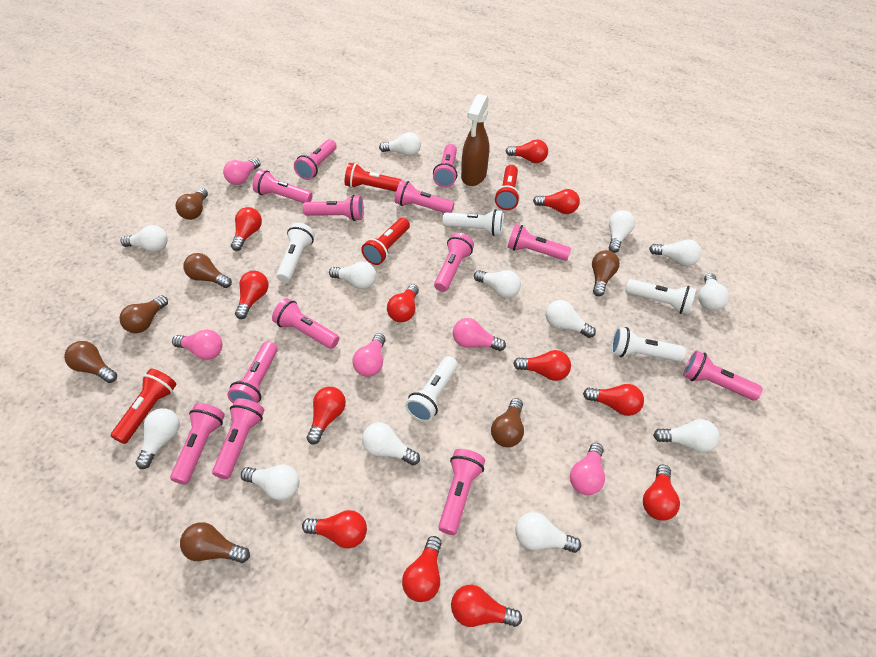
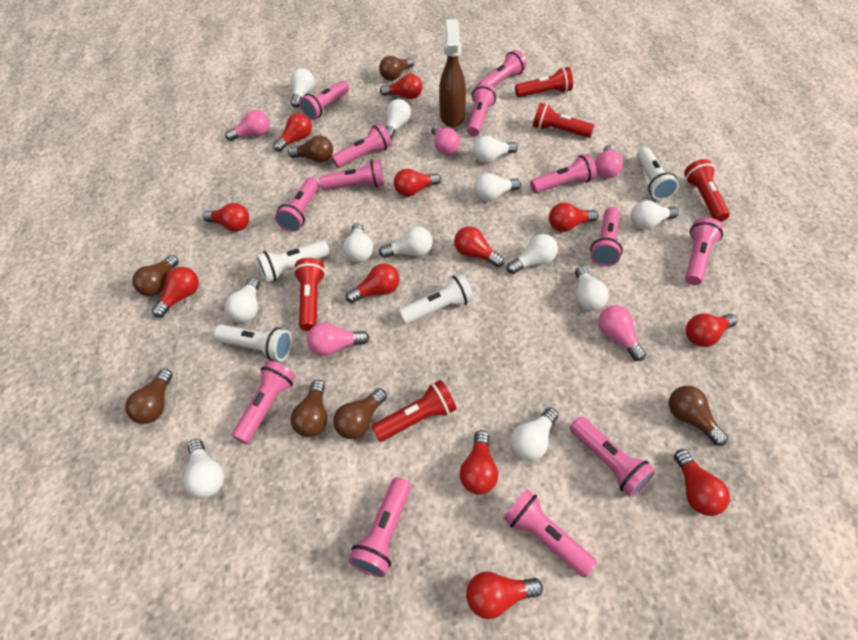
red flashlight: [111,368,177,444] [345,163,402,192] [361,218,410,265] [495,165,520,210] = 4 -> [293,258,326,331] [371,380,457,442] [515,67,573,97] [533,103,595,138] [684,159,730,222] = 5
white flashlight: [276,223,315,283] [405,356,458,422] [442,209,503,236] [611,327,686,362] [626,279,696,315] = 5 -> [214,324,292,361] [256,240,330,282] [398,273,474,324] [637,147,679,200] = 4
white light bulb: [120,225,168,252] [136,408,180,469] [241,465,300,500] [329,262,376,289] [362,422,420,466] [379,132,421,156] [474,270,521,298] [516,512,581,553] [546,300,596,338] [609,210,635,253] [649,239,702,266] [653,419,720,452] [698,273,729,311] = 13 -> [183,439,224,498] [225,277,260,323] [291,68,314,108] [343,223,373,262] [379,227,433,258] [385,99,411,139] [473,136,518,163] [474,173,521,201] [507,234,558,274] [510,407,558,461] [575,266,609,311] [631,200,679,230] = 12

